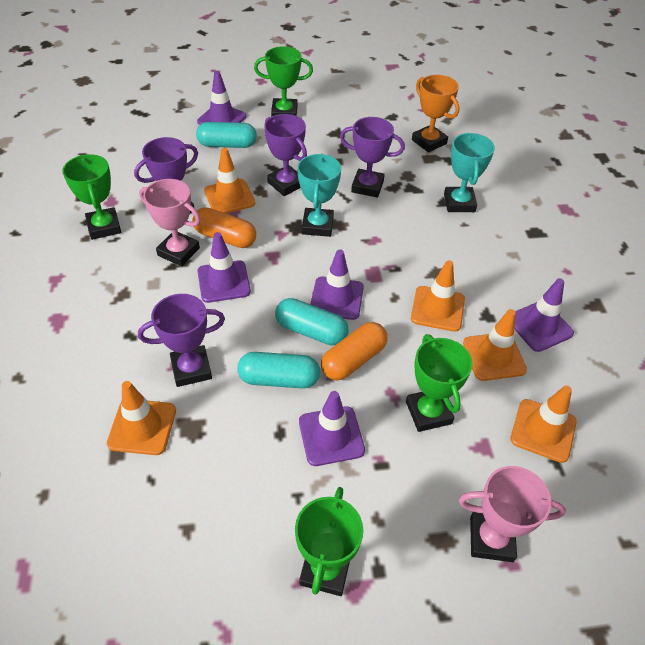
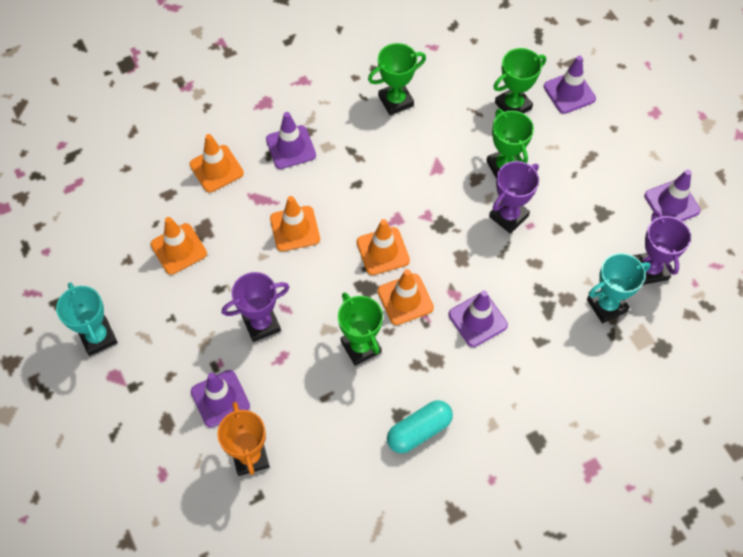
orange capsule: [192,207,256,248] [321,322,387,380] = 2 -> none = 0
pink trophy: [139,179,201,266] [459,466,566,562] = 2 -> none = 0
purple trophy: [134,137,198,213] [138,294,225,387] [264,114,307,196] [340,117,405,197] = 4 -> [222,272,290,342] [489,161,539,234] [634,211,691,285] = 3
turquoise capsule: [196,122,257,148] [237,352,320,388] [275,298,349,345] = 3 -> [387,400,453,453] = 1

